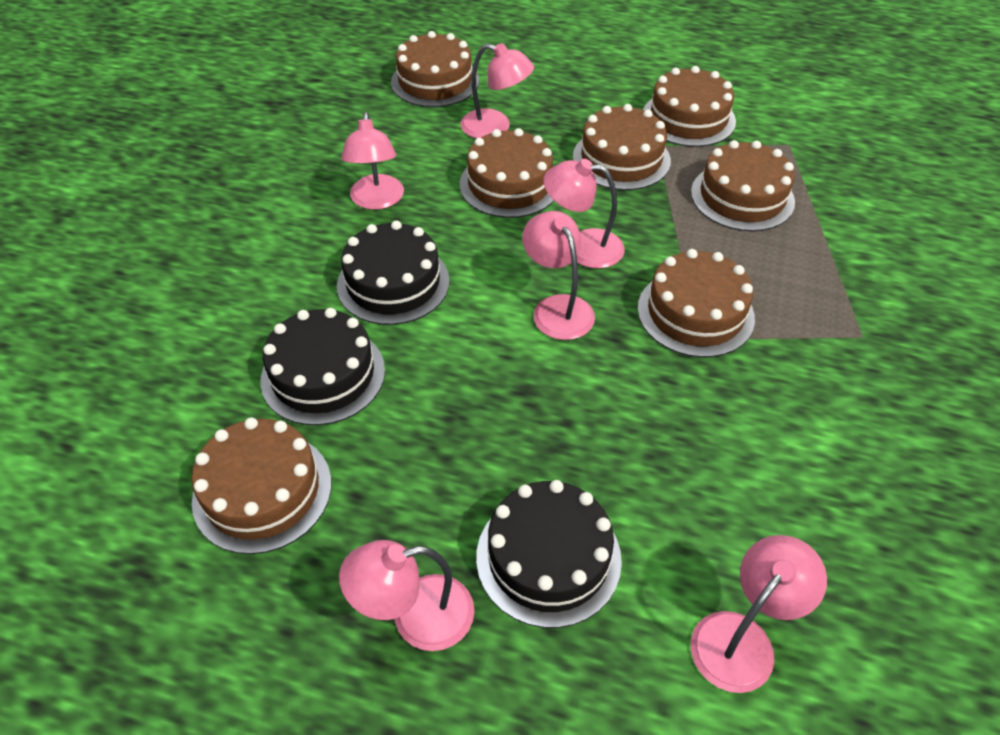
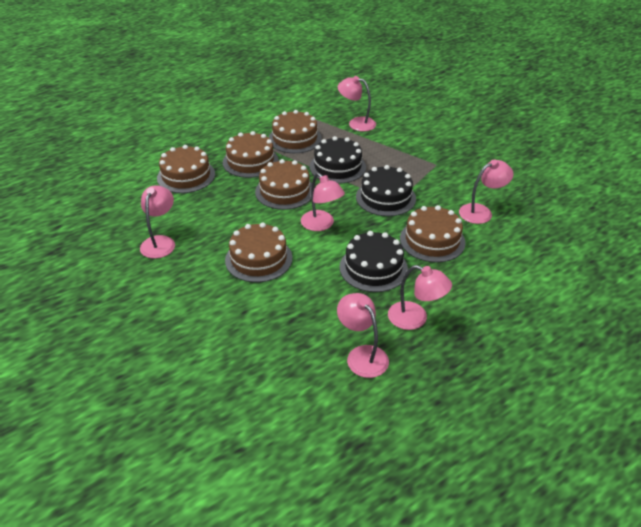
brown cake: [192,417,331,554] [391,31,479,107] [460,128,554,218] [573,104,671,190] [637,249,755,358] [643,66,736,147] [691,140,795,231] = 7 -> [157,145,215,193] [223,131,279,178] [225,222,293,282] [255,159,312,210] [268,110,322,153] [400,205,466,263] = 6

